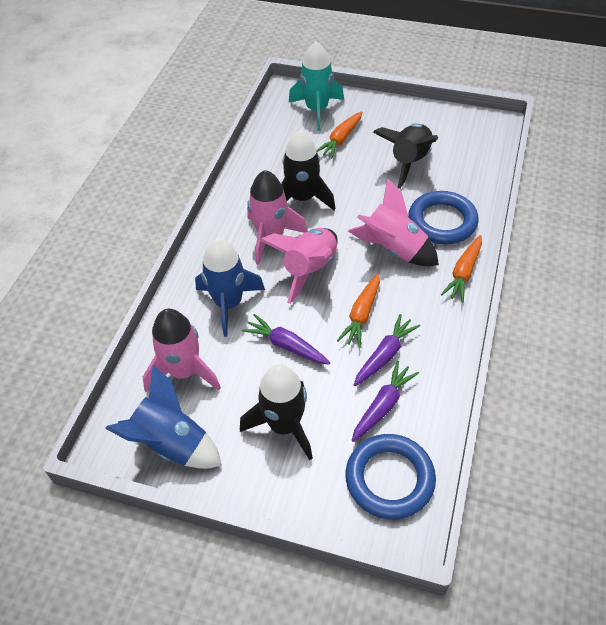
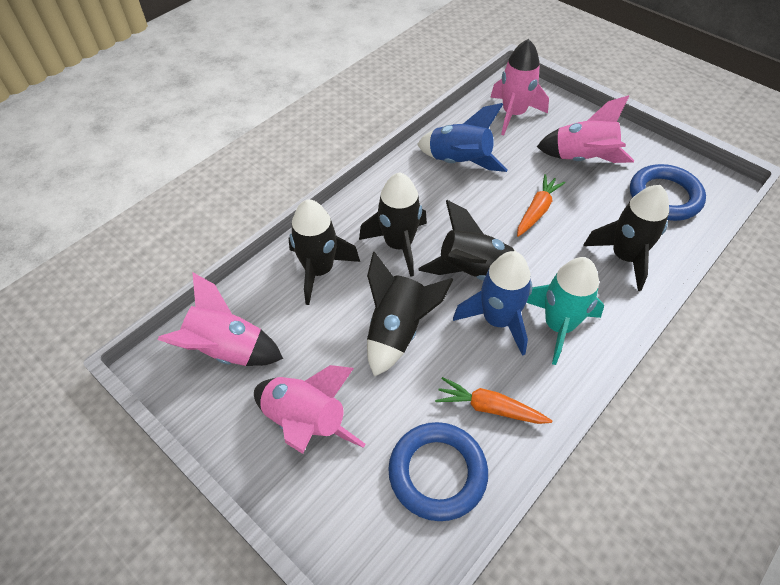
black rocket: [240,364,313,460] [281,130,336,210] [373,123,438,189] = 3 -> [289,199,360,305] [359,172,427,277] [367,252,454,377] [419,200,517,281] [583,185,669,291] = 5
orange carrot: [317,111,362,159] [337,273,380,348] [441,235,482,302] = 3 -> [435,377,552,424] [517,174,566,237] = 2
purple carrot: [242,314,330,365] [352,361,419,442] [354,314,420,386] = 3 -> none = 0

